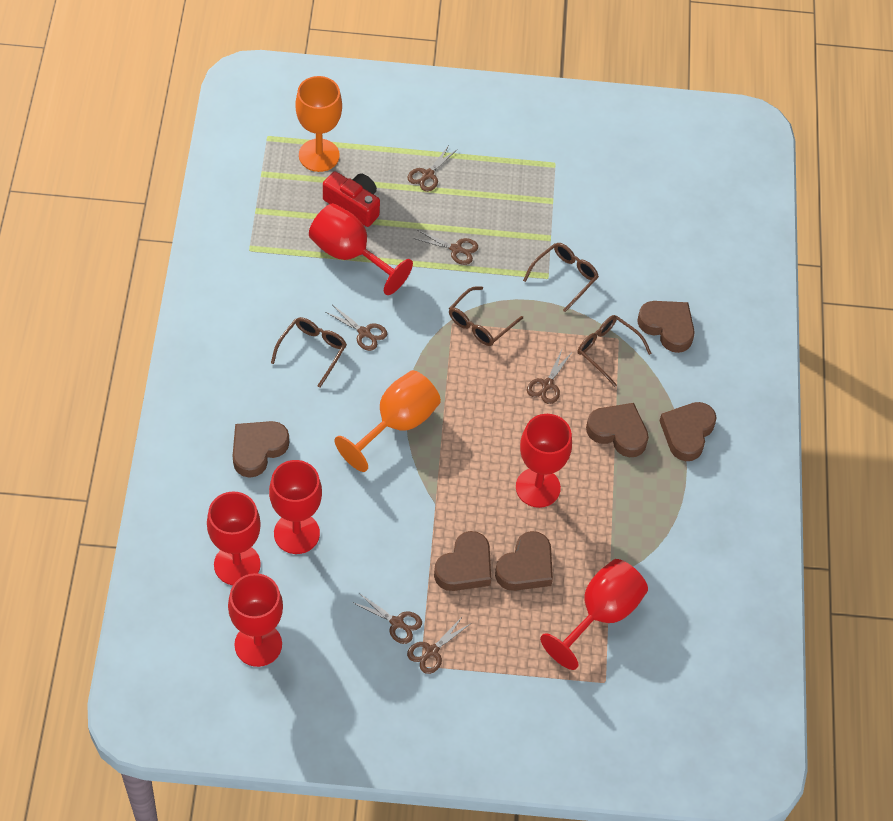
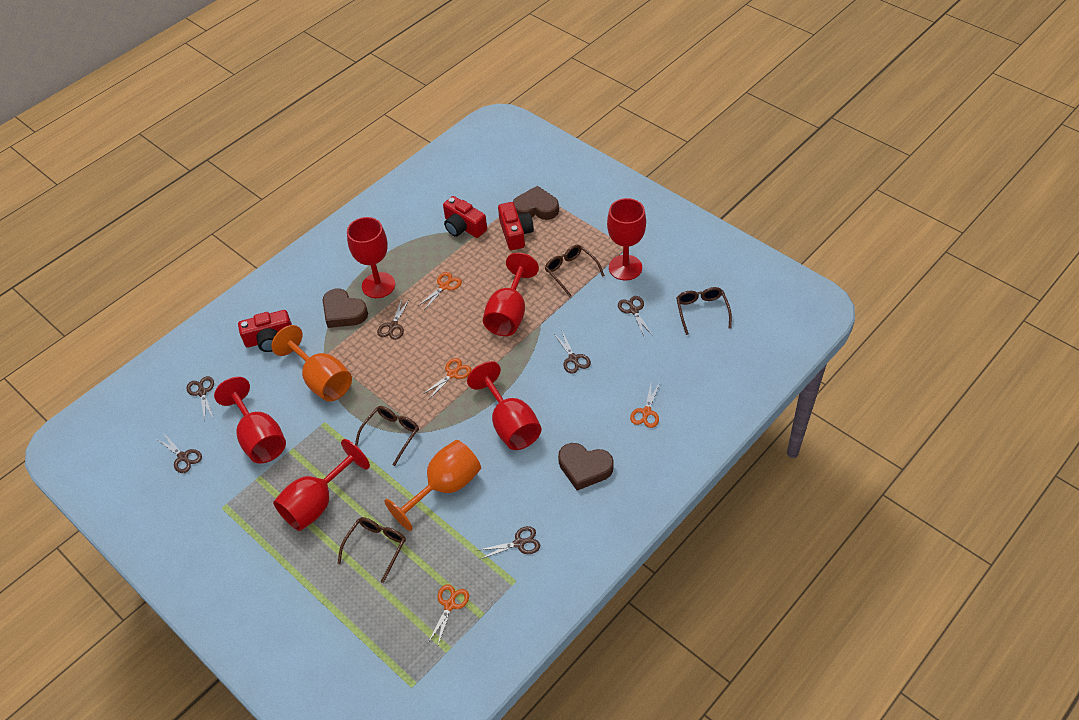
brown heart: [233,421,289,478] [434,531,491,591] [495,531,553,591] [586,403,649,457] [637,301,695,353] [660,402,717,461] = 6 -> [323,289,368,328] [513,186,559,220] [558,443,614,491] = 3
orange scissors: none = 0 -> [418,272,462,309] [422,358,471,399] [428,584,469,645] [630,383,660,428] = 4
red camera: [323,171,380,227] = 1 -> [238,310,292,352] [443,196,487,238] [498,202,534,250] = 3

